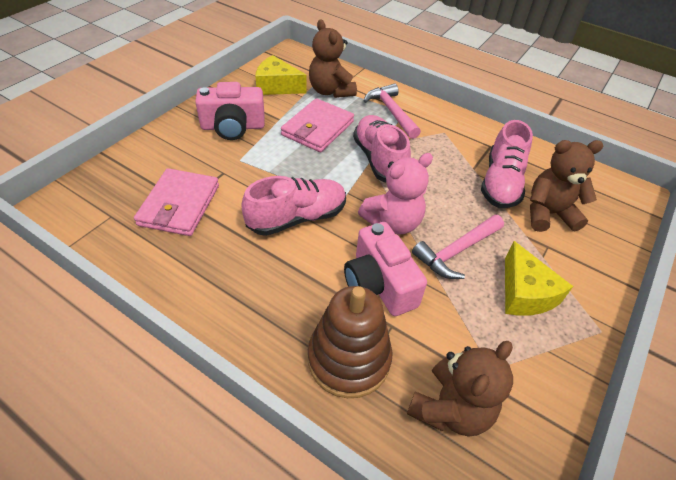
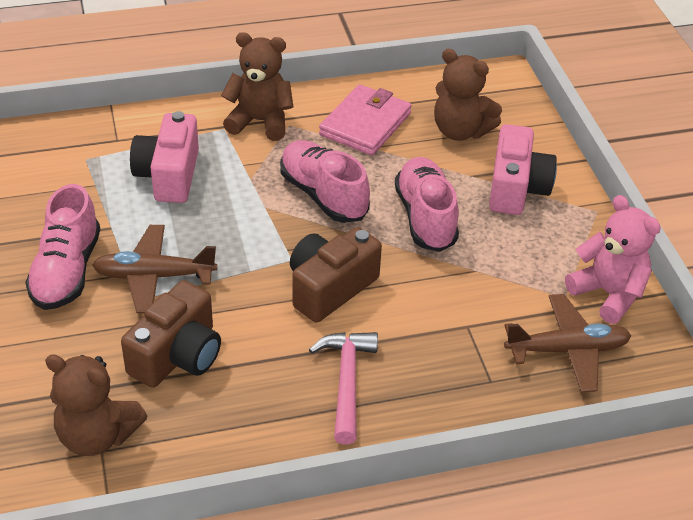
brown camera: none = 0 -> [121,280,221,388] [290,227,382,322] = 2
brown plane: none = 0 -> [92,225,217,313] [504,294,631,393] = 2
brown stacking toy: [308,286,393,398] = 1 -> none = 0
pink hammer: [364,83,421,139] [412,215,504,279] = 2 -> [309,332,378,445] = 1
pink wallet: [134,168,219,236] [281,98,354,152] = 2 -> [319,84,412,155] = 1
yellow cheese: [255,55,307,95] [505,241,573,316] = 2 -> none = 0

